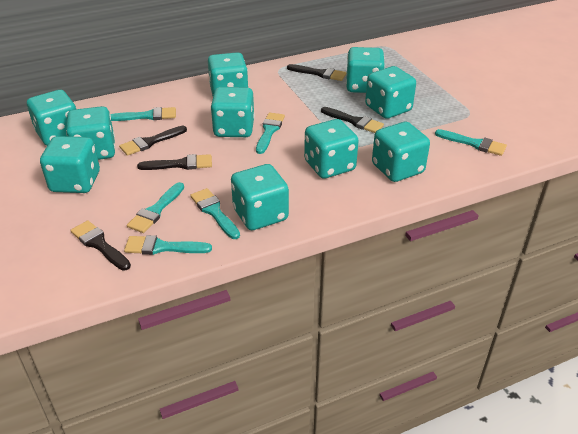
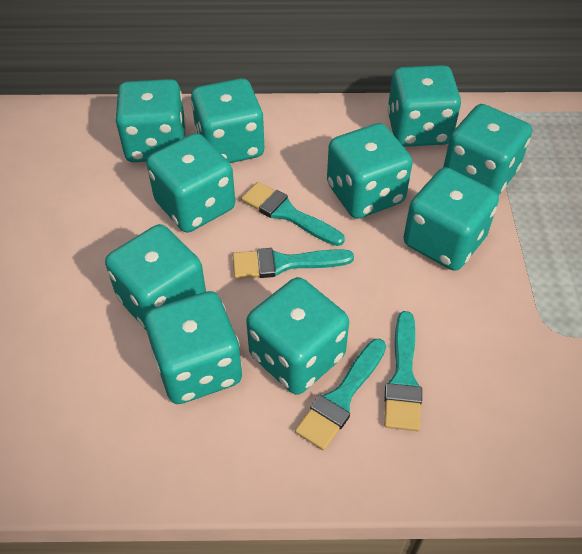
black brush: [70,220,131,271] [119,126,187,156] [137,154,212,170] [287,64,346,81] [321,107,384,133] = 5 -> none = 0
turquoise brush: [110,107,176,121] [124,235,212,255] [127,182,184,233] [190,188,240,239] [256,113,285,154] [435,129,507,156] = 6 -> [233,248,354,279] [241,182,345,246] [295,339,386,451] [384,311,422,431] = 4

